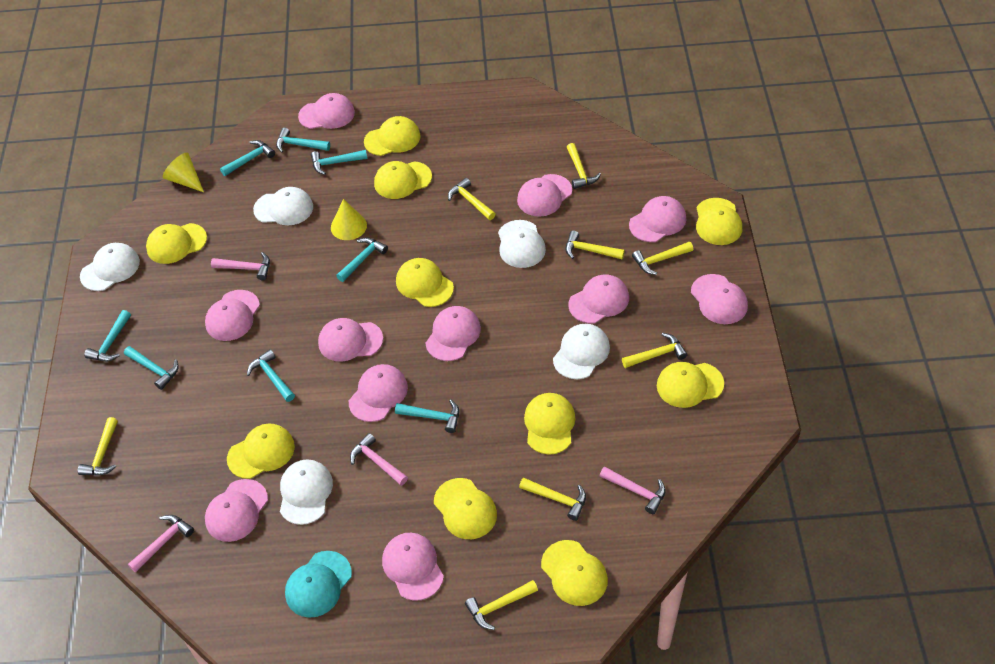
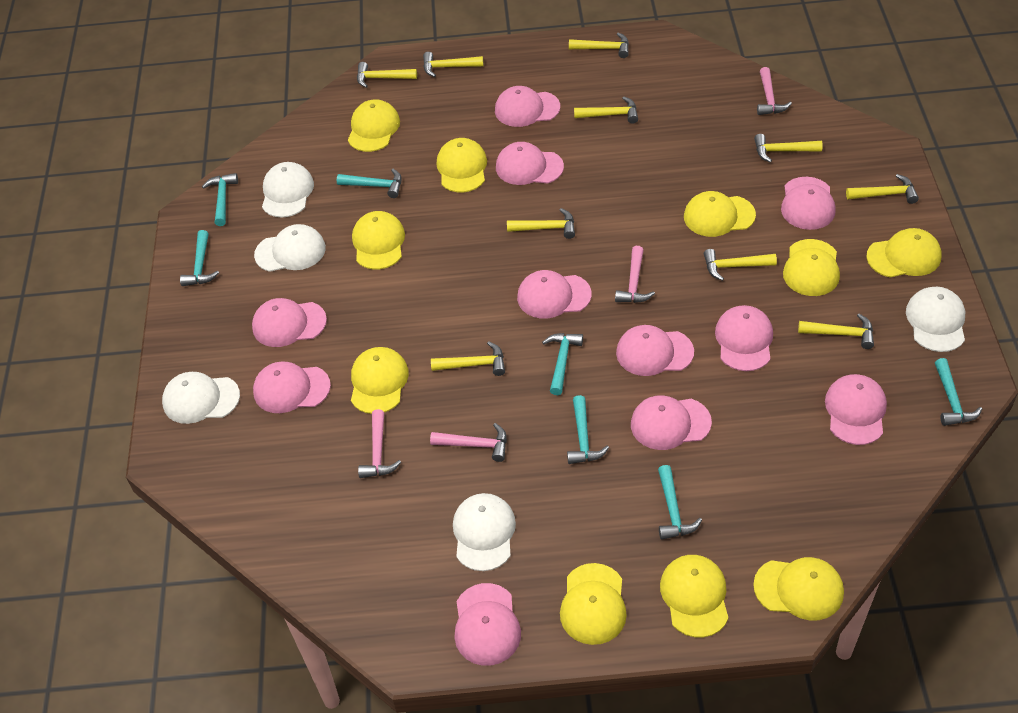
turquoise cap: [285,551,352,618] = 1 -> none = 0
turquoise hammer: [84,310,131,361] [124,346,179,390] [220,140,275,176] [247,349,295,402] [276,128,330,153] [311,150,367,175] [336,237,388,282] [395,400,459,433] = 8 -> [180,230,219,286] [202,173,238,226] [337,169,402,198] [542,333,583,395] [567,395,609,464] [658,465,702,540] [935,358,982,426] = 7
yellow cone: [163,153,204,192] [331,199,367,240] = 2 -> none = 0
yellow hammer: [78,417,118,475] [448,178,496,220] [465,580,538,630] [519,478,586,521] [565,230,625,259] [567,143,601,189] [622,333,687,368] [632,242,693,275] = 8 -> [357,62,417,88] [423,52,483,77] [431,341,505,376] [507,208,575,239] [569,32,629,58] [574,96,638,124] [704,249,777,281] [754,134,823,163] [798,314,874,349] [846,174,919,204] = 10

